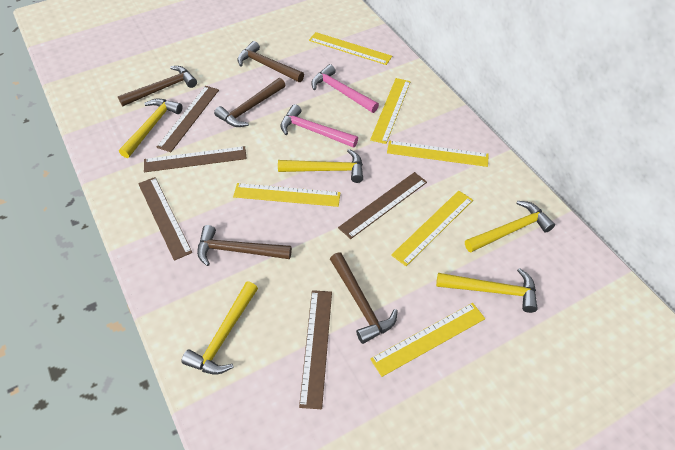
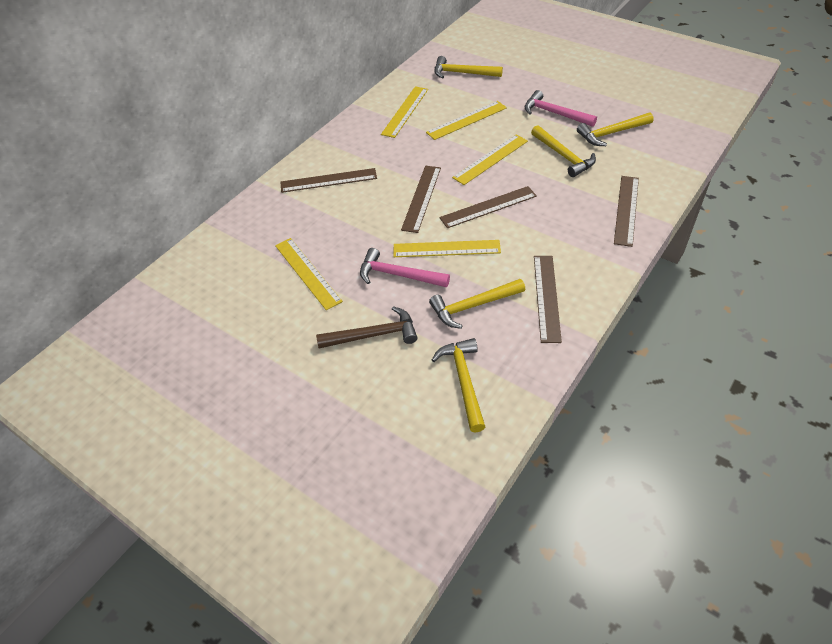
brown hammer: [118,66,197,106] [197,225,292,266] [214,78,285,127] [237,41,304,82] [330,252,398,344] = 5 -> [316,306,418,348] = 1
yellow ruler: [233,183,341,207] [309,32,392,65] [370,78,411,144] [370,303,485,377] [387,141,489,167] [391,191,473,266] = 6 -> [275,238,343,310] [381,86,428,138] [393,240,501,257] [426,101,507,140] [452,134,528,185] = 5

